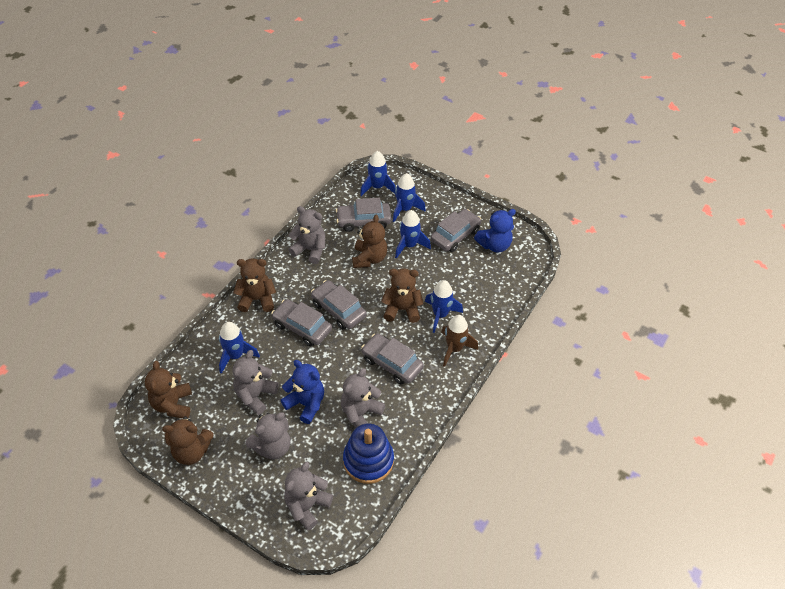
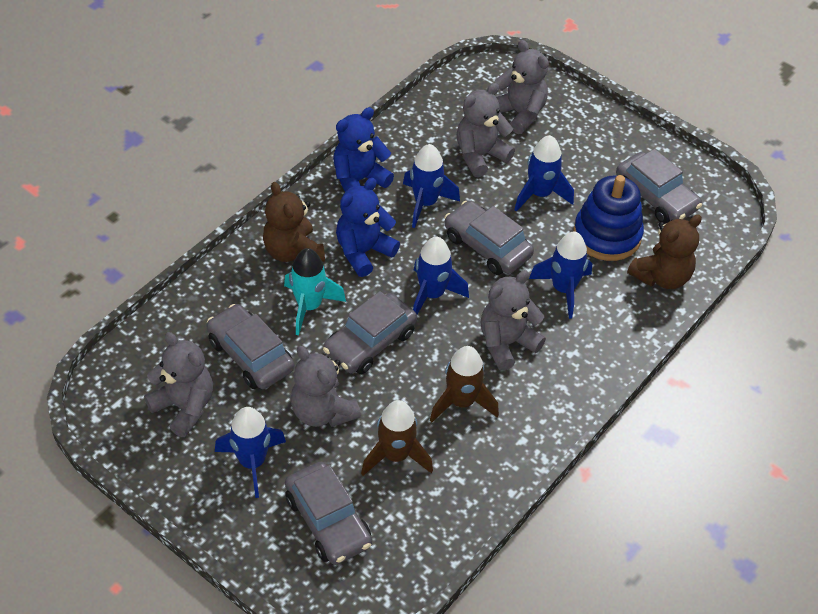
brown rocket: [441,315,478,367] = 1 -> [361,400,433,476] [430,346,499,422] = 2
brown teddy bear: [145,361,192,419] [162,416,214,465] [233,258,276,312] [352,215,387,268] [381,268,424,323] = 5 -> [263,182,325,262] [627,214,702,289] = 2
turquoise rocket: none = 0 -> [284,248,346,335] = 1

